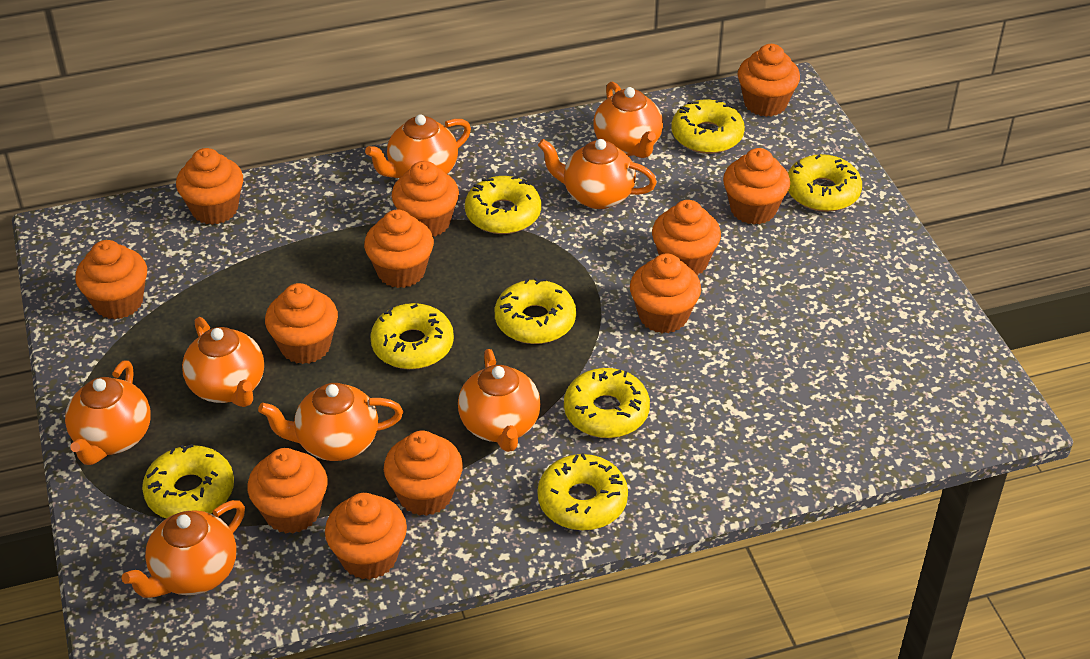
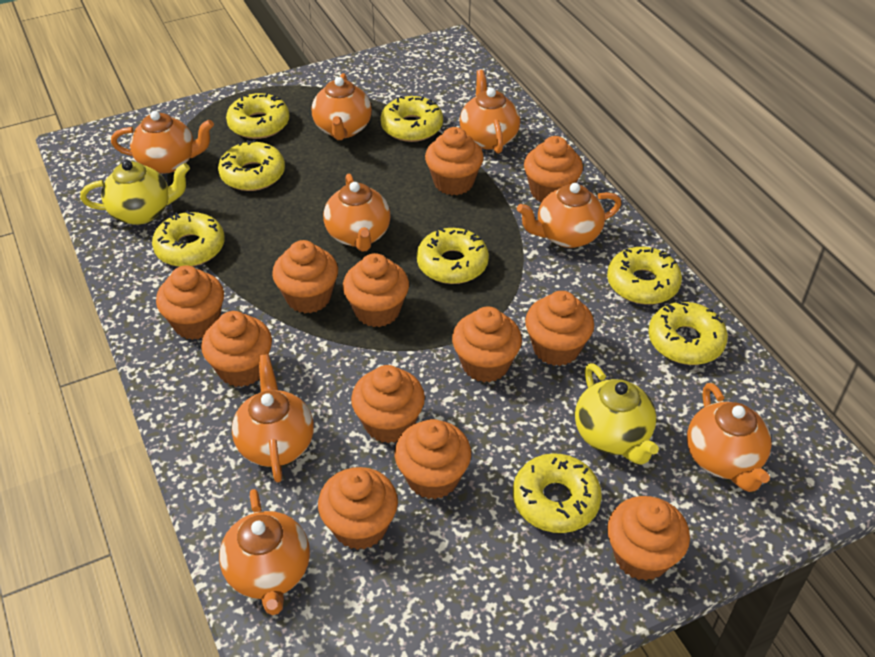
yellow teapot: none = 0 -> [80,160,190,225] [575,363,659,465] = 2

